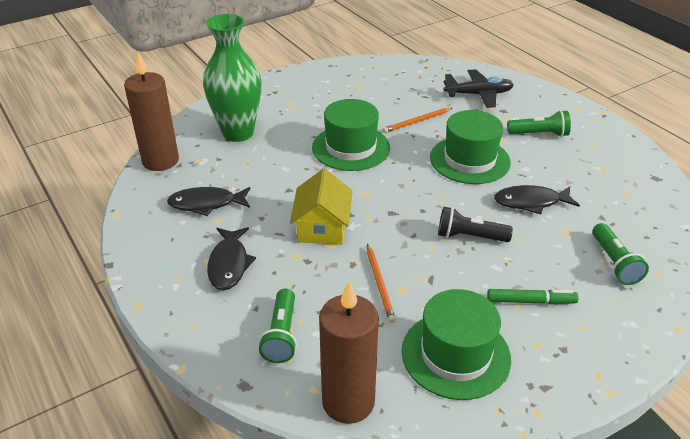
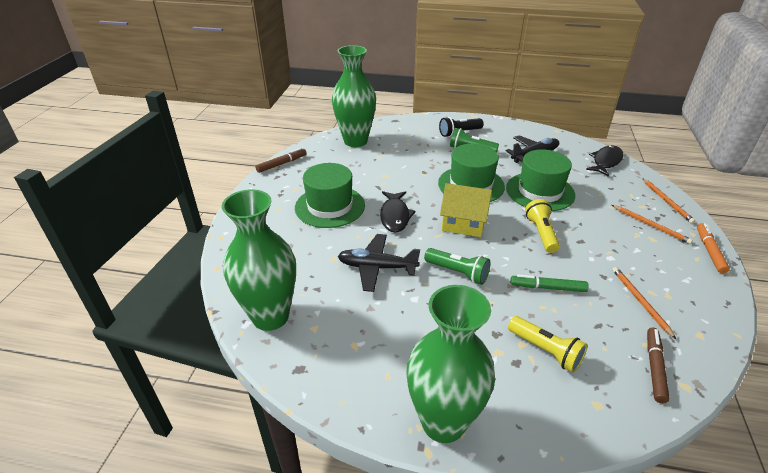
black fish: [167,187,250,216] [207,227,256,290] [494,185,580,214] = 3 -> [380,191,416,233] [586,145,623,177] = 2
black plane: [444,69,514,108] = 1 -> [338,234,420,292] [506,135,559,163] = 2
brown candle: [124,52,179,171] [319,281,379,424] = 2 -> none = 0
brown marker: none = 0 -> [255,148,307,173] [647,328,670,403] = 2
green flashlight: [259,288,297,363] [507,110,571,137] [592,223,649,285] = 3 -> [424,248,490,285] [450,128,499,152] = 2
green vase: [203,14,262,142] = 1 -> [222,189,296,331] [332,45,376,147] [406,285,495,443] = 3
orange marker: none = 0 -> [697,223,730,274] = 1
orange pencil: [367,243,396,323] [383,108,452,133] = 2 -> [612,205,693,244] [612,267,676,339] [642,178,695,224] = 3
yellow flashlight: none = 0 -> [508,316,588,373] [525,199,560,253] = 2

